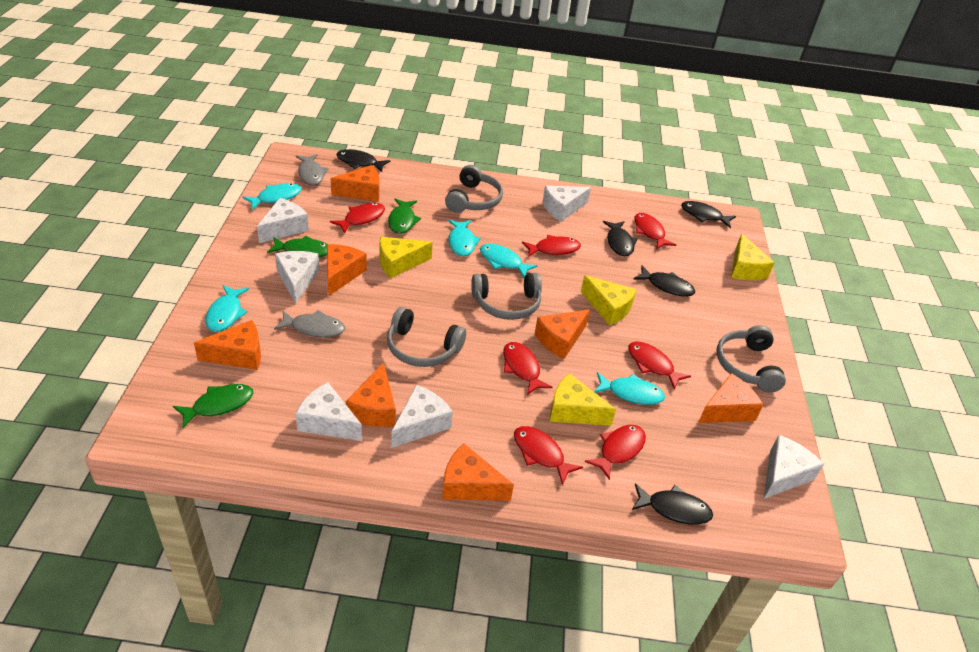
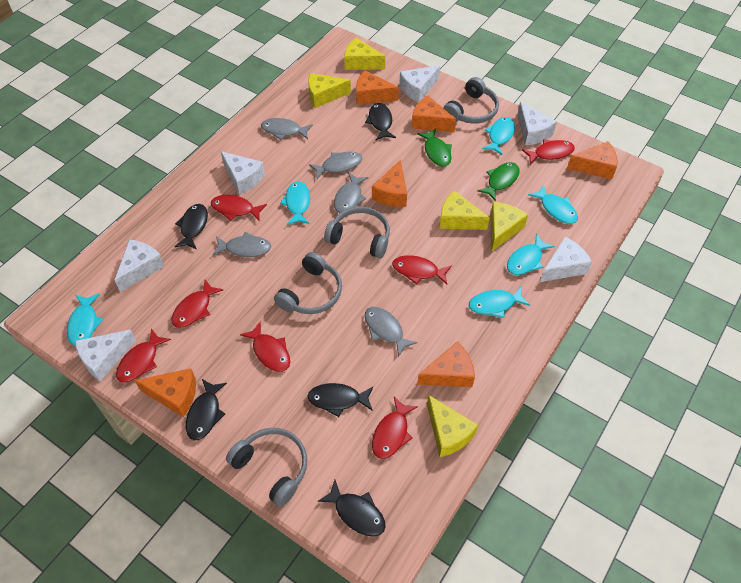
green fish: [173,384,253,428] [267,236,327,257] [388,198,421,234] = 3 -> [417,129,452,167] [477,162,520,201] = 2
grey fish: [274,310,345,338] [296,154,328,185] = 2 -> [212,232,271,257] [261,118,313,140] [309,152,362,179] [334,172,368,213] [365,307,418,357] = 5
orange cheese: [194,320,261,370] [327,244,367,296] [330,165,379,202] [346,362,396,427] [442,443,514,501] [534,309,590,359] [698,373,763,423] = 7 -> [134,368,196,417] [356,70,399,105] [372,159,407,207] [411,96,456,132] [417,341,475,387] [567,141,618,179] = 6
turquoise fish: [205,285,249,332] [242,183,301,210] [448,220,481,256] [480,244,537,278] [594,372,665,405] = 5 -> [67,294,103,346] [280,181,310,225] [469,286,530,318] [482,117,515,155] [507,234,555,275] [528,185,578,224] = 6
yellow cheese: [380,237,433,278] [550,373,616,426] [581,275,637,326] [731,234,775,280] = 4 -> [308,73,351,108] [344,38,385,70] [427,395,478,457] [439,190,490,230] [490,202,528,251] = 5

